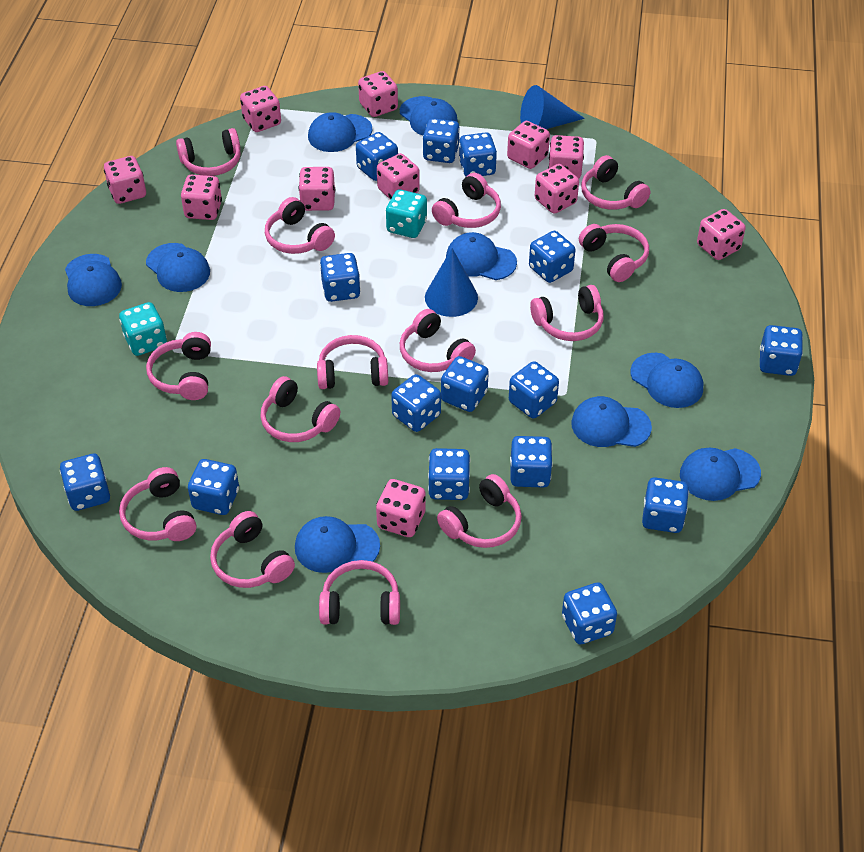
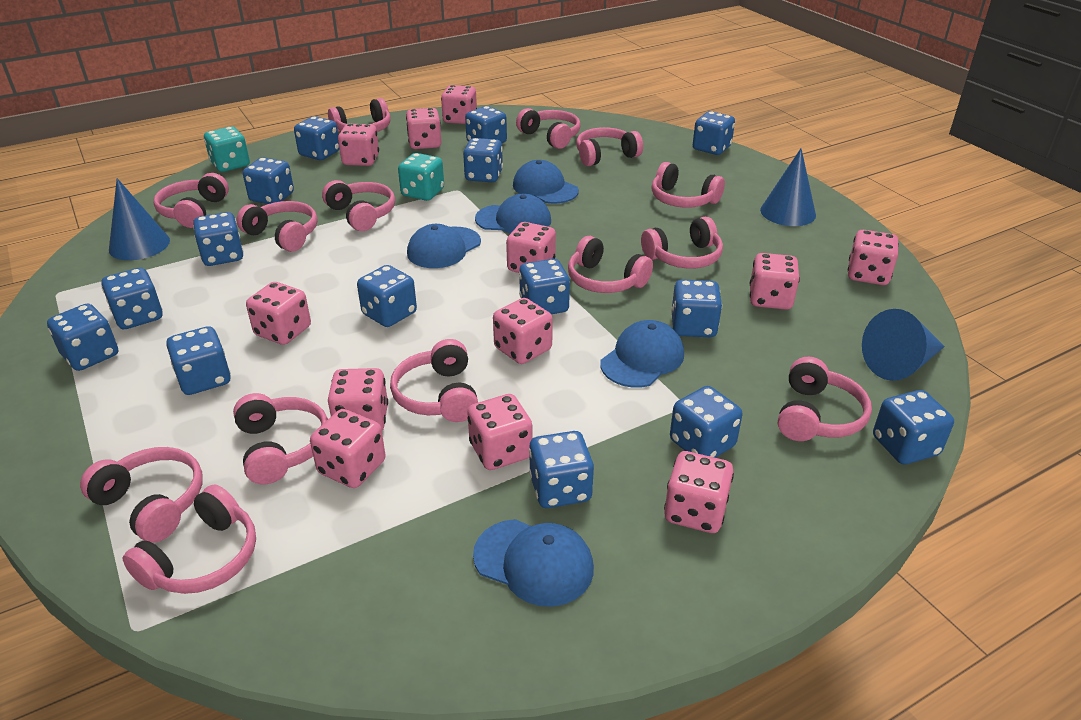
blue cap: [65,254,122,306] [146,243,210,292] [295,516,380,573] [308,112,373,152] [400,96,458,136] [446,232,517,280] [571,396,652,447] [631,353,703,408] [680,448,761,501] = 9 -> [407,224,481,268] [473,519,594,607] [475,194,551,234] [513,160,579,204] [600,320,684,388] = 5
blue cone: [425,248,478,317] [520,85,585,129] = 2 -> [109,178,170,260] [760,148,816,226] [862,309,945,381] = 3
pink dice: [104,156,146,204] [181,175,222,220] [240,86,281,132] [299,167,335,211] [358,71,398,117] [376,479,426,537] [377,153,420,200] [507,121,550,169] [535,164,579,214] [548,135,584,179] [697,209,746,260] = 11 -> [246,282,311,345] [310,409,386,488] [328,368,388,431] [338,124,379,166] [406,108,441,149] [441,85,477,124] [467,394,533,470] [493,298,553,364] [506,222,556,273] [664,451,734,533] [750,253,800,310] [848,230,899,285] = 12

